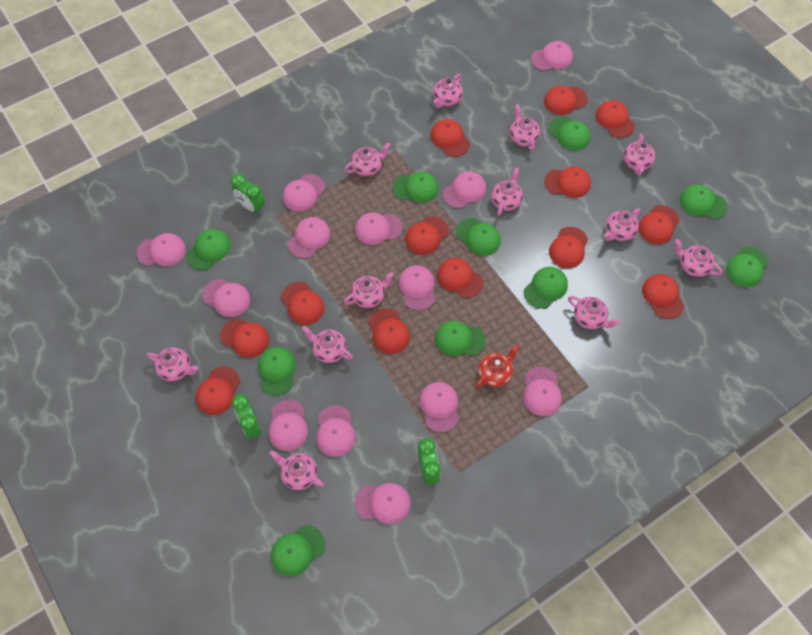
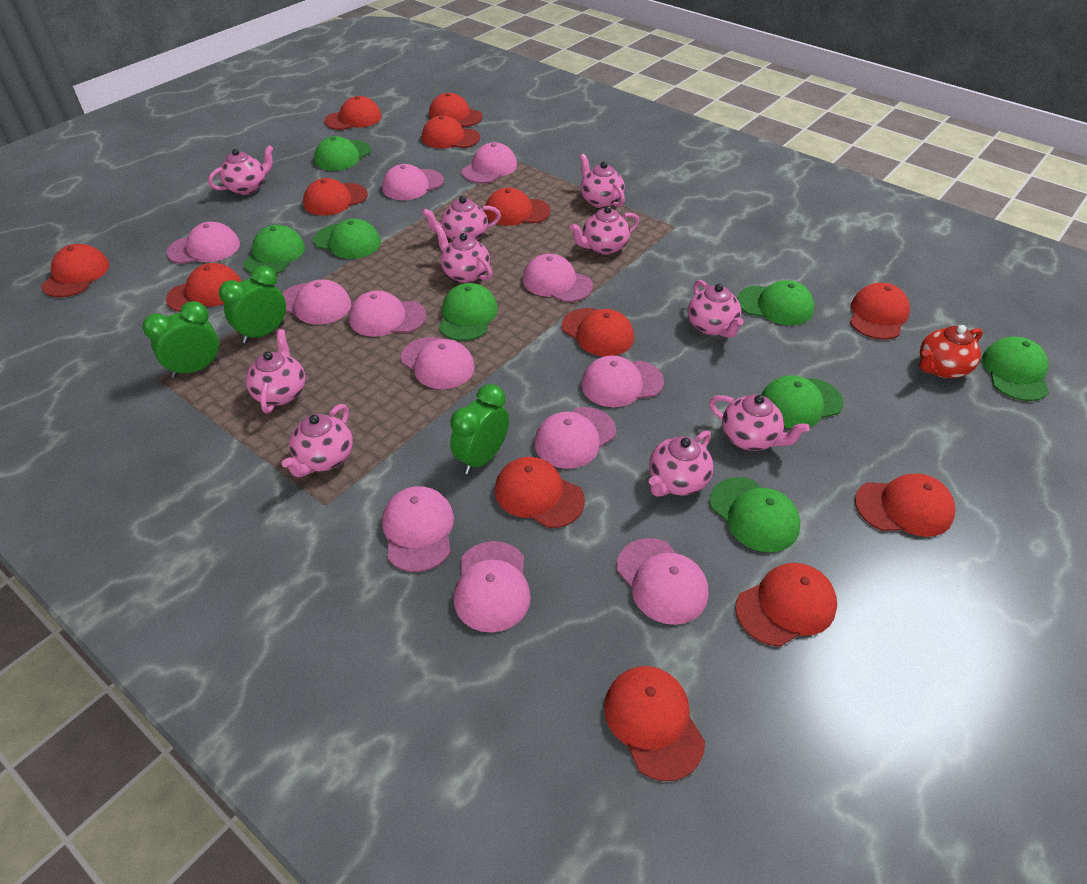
green cap: [186,229,231,270] [258,347,296,396] [271,525,325,576] [392,172,439,203] [435,321,486,356] [456,218,501,256] [524,267,568,309] [548,117,590,151] [680,185,727,219] [726,247,769,287] = 10 -> [243,225,305,274] [313,219,381,259] [314,136,371,171] [439,283,498,341] [709,477,800,552] [737,280,814,325] [761,375,843,429] [982,337,1049,401] = 8
pink cap: [137,233,186,266] [203,279,250,317] [269,400,308,451] [283,174,325,211] [288,217,330,259] [316,405,356,457] [355,213,402,245] [355,483,411,524] [399,265,435,311] [420,382,459,433] [443,171,486,209] [523,367,562,416] [531,41,573,71] = 13 -> [167,222,240,264] [282,279,351,325] [349,291,426,337] [382,164,444,200] [382,486,454,572] [400,337,475,389] [453,541,531,633] [462,142,517,183] [523,254,593,302] [534,407,616,469] [581,355,664,407] [617,538,708,625] = 12
pink teapot: [147,347,198,381] [269,450,324,490] [302,326,353,363] [344,142,391,177] [344,272,394,308] [433,74,463,108] [491,167,523,216] [510,104,540,151] [568,296,620,330] [605,208,640,241] [624,134,655,175] [675,239,723,277] = 12 -> [208,145,274,195] [246,329,306,413] [282,404,353,477] [422,196,501,240] [434,225,493,283] [570,206,639,255] [580,154,625,208] [649,430,713,497] [688,280,743,338] [709,394,810,451] = 10

